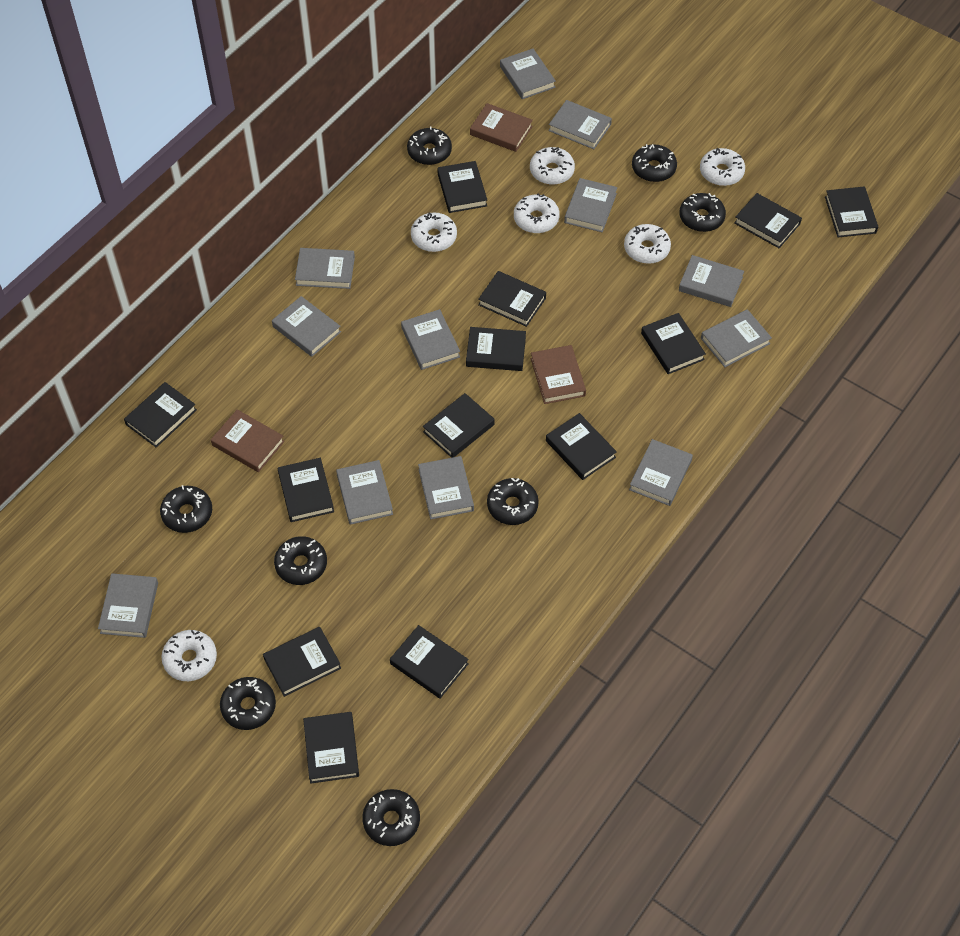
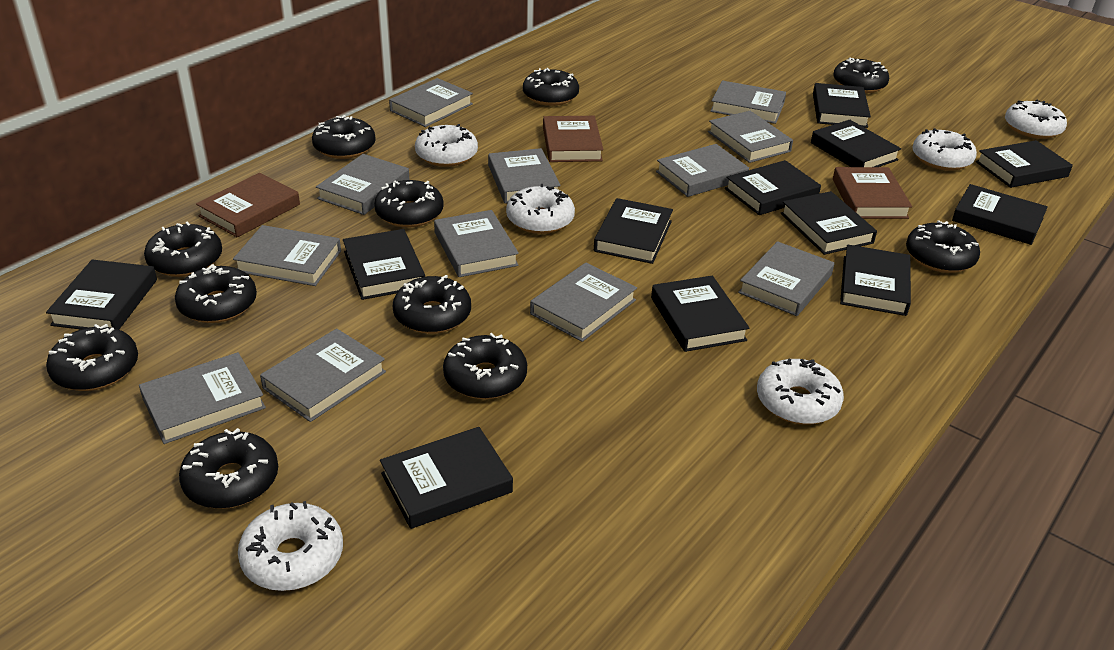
black book: [124,382,197,447] [263,627,341,697] [278,458,334,522] [303,712,359,783] [390,625,469,698] [423,393,495,458] [438,161,487,213] [466,327,526,371] [478,271,546,327] [546,413,617,480] [641,313,706,374] [734,193,802,248] [825,186,878,237] = 13 -> [46,259,157,330] [343,229,425,300] [380,427,513,529] [594,198,673,264] [651,276,749,352] [725,160,821,215] [781,191,877,255] [811,120,901,167] [813,83,871,128] [840,244,911,316] [952,184,1048,245] [976,140,1073,188] = 12
black donut: [160,485,212,533] [220,677,276,730] [274,536,327,585] [362,789,420,846] [407,126,452,165] [487,478,539,525] [632,144,677,182] [679,193,726,232] = 8 -> [46,324,138,391] [144,221,222,277] [175,264,257,323] [179,428,278,509] [312,115,376,159] [374,180,444,228] [393,275,471,334] [443,333,527,399] [523,68,579,106] [833,57,889,93] [906,220,980,273] = 11

